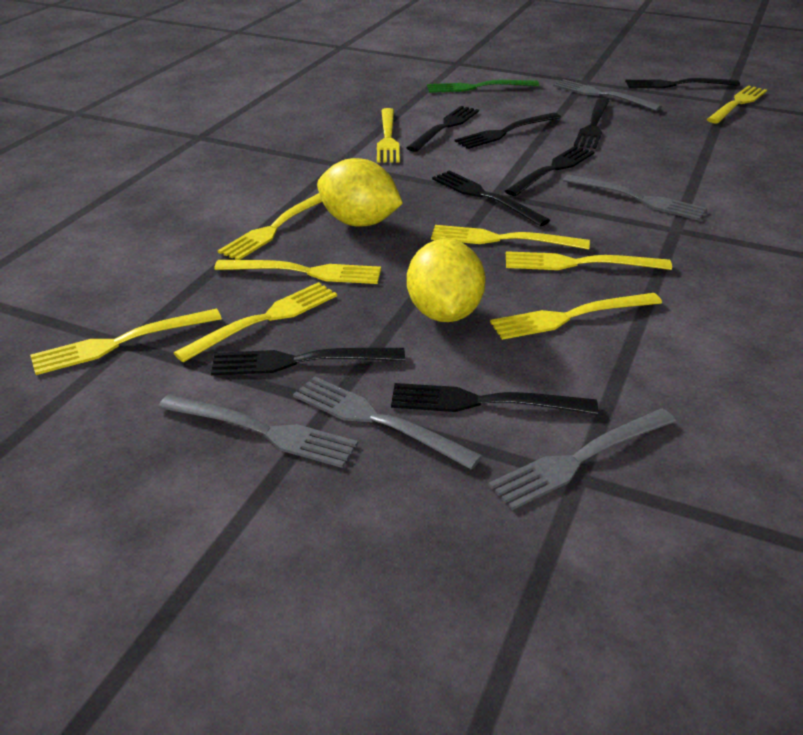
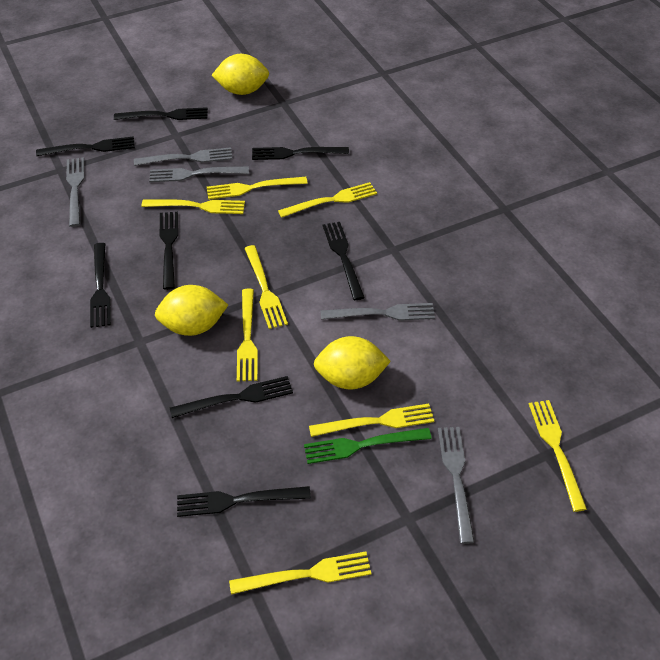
yellow fork: [30,309,222,375] [174,282,337,363] [214,260,381,284] [218,193,322,260] [377,108,400,163] [431,225,590,250] [490,293,662,340] [506,251,672,270] [707,85,767,123] = 9 -> [141,199,245,214] [207,177,308,200] [229,551,372,594] [237,289,258,382] [244,245,288,329] [278,182,377,218] [309,403,434,437] [529,400,587,512] = 8
yellow lemon: [317,158,403,226] [407,239,486,322] = 2 -> [155,285,228,336] [212,54,269,95] [314,336,391,389] = 3

